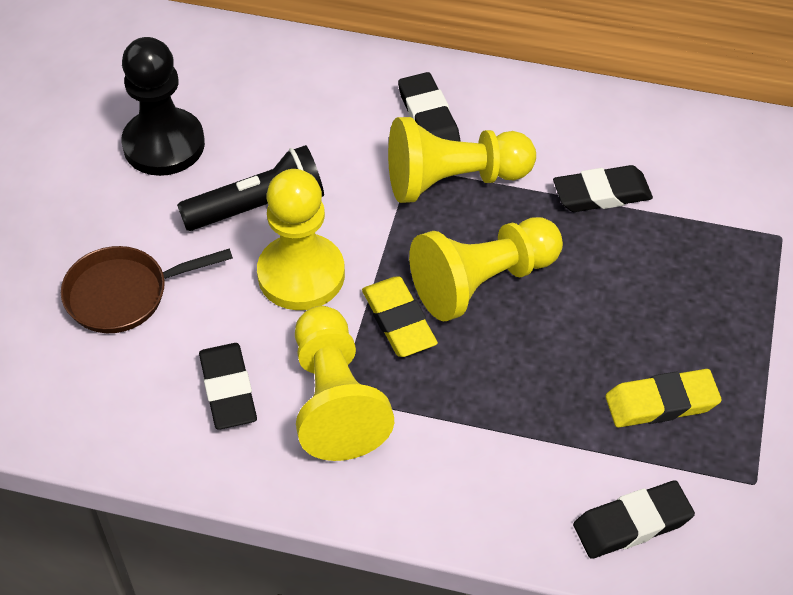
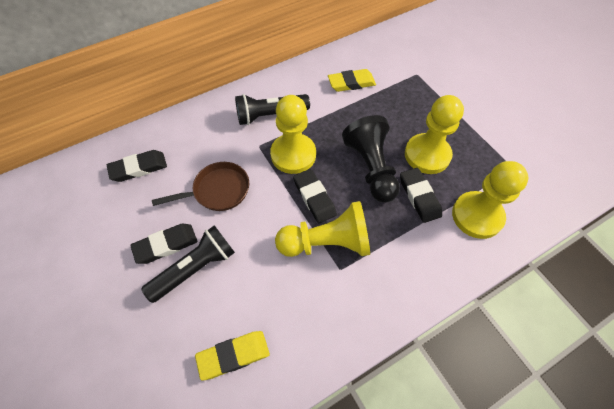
black flashlight: [177,145,324,231] = 1 -> [141,225,235,303] [235,94,310,125] = 2

